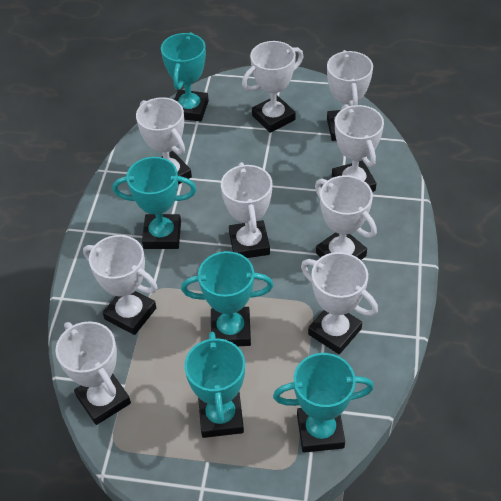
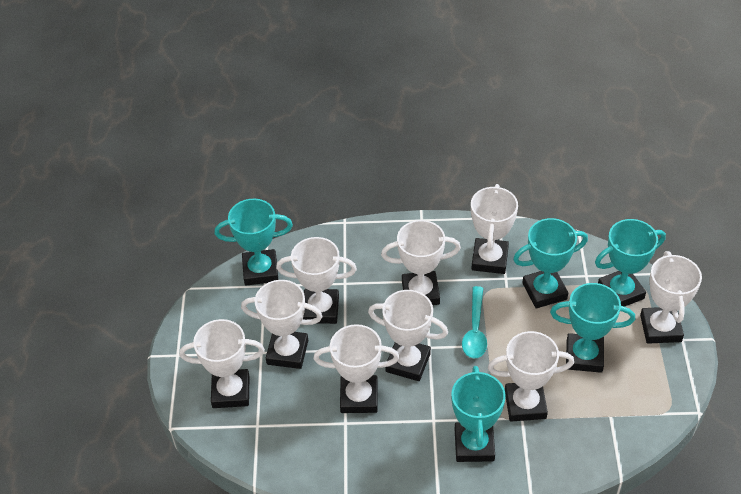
turquoise spoon: none = 0 -> [462,286,487,358] = 1

